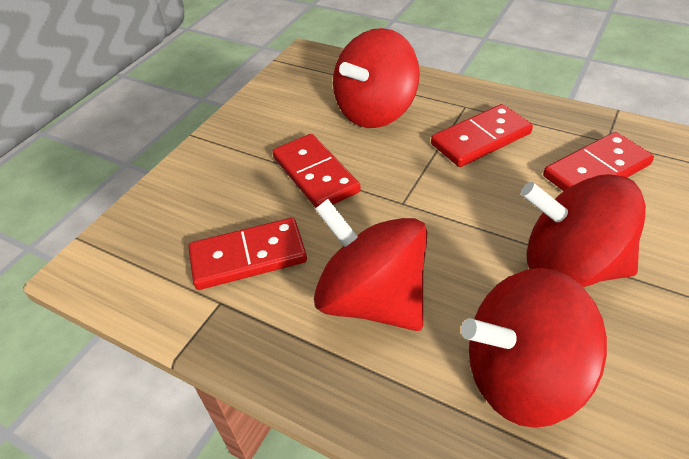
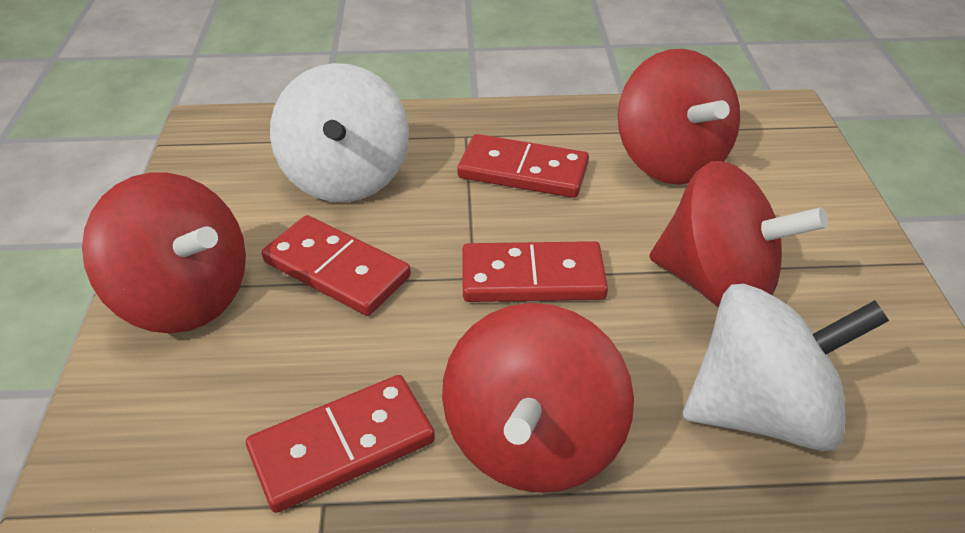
white spinning top: none = 0 -> [270,63,409,202] [683,284,889,451] = 2

